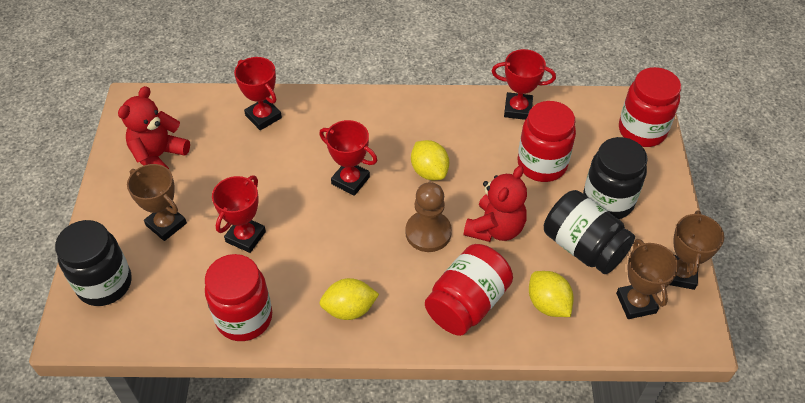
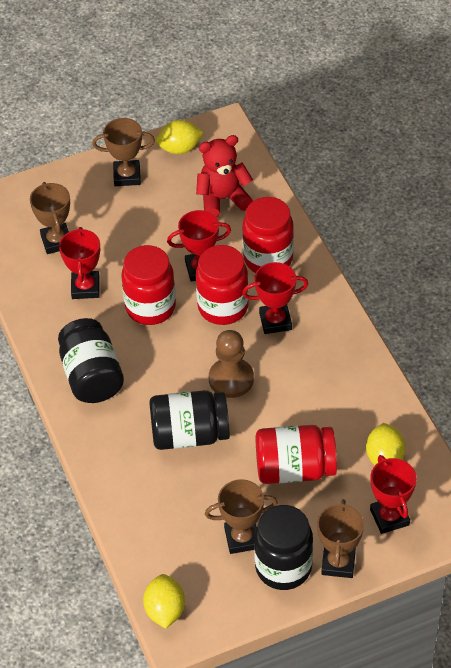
brown trophy: [127,164,187,241] [616,239,679,319] [669,211,724,290] = 3 -> [30,182,70,254] [92,118,155,186] [205,479,278,554] [317,499,364,578] = 4
red teddy bear: [118,86,190,169] [464,166,527,242] = 2 -> [196,135,253,218] = 1

